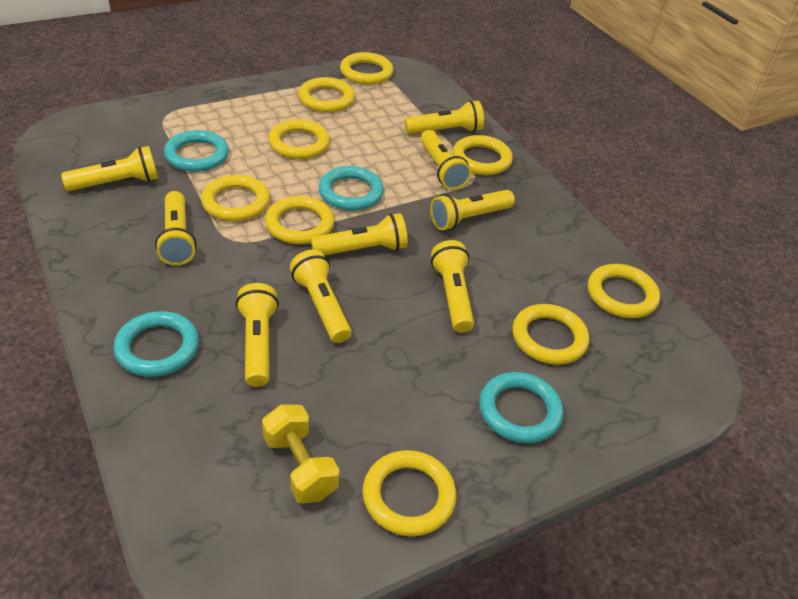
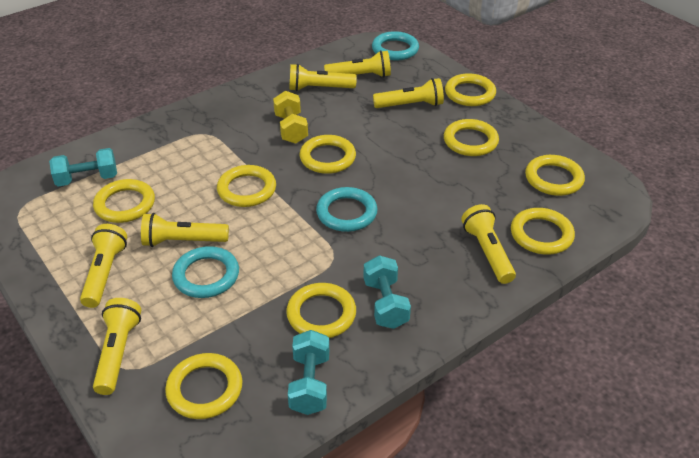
turquoise dumbbell: none = 0 -> [49,148,117,187] [288,330,329,415] [363,255,411,329] = 3
turquoise ring: [113,311,199,377] [164,130,229,172] [319,166,384,211] [479,372,563,443] = 4 -> [172,246,239,298] [316,187,378,232] [372,31,419,60] = 3
yellow flashlight: [61,146,158,191] [155,191,196,265] [236,283,279,387] [290,250,352,343] [311,213,408,255] [404,100,484,134] [420,130,471,190] [430,190,515,230] [431,240,474,333] = 9 -> [80,224,127,308] [93,298,141,395] [141,213,229,247] [289,64,357,91] [324,50,391,77] [373,78,444,108] [461,204,516,284] = 7

